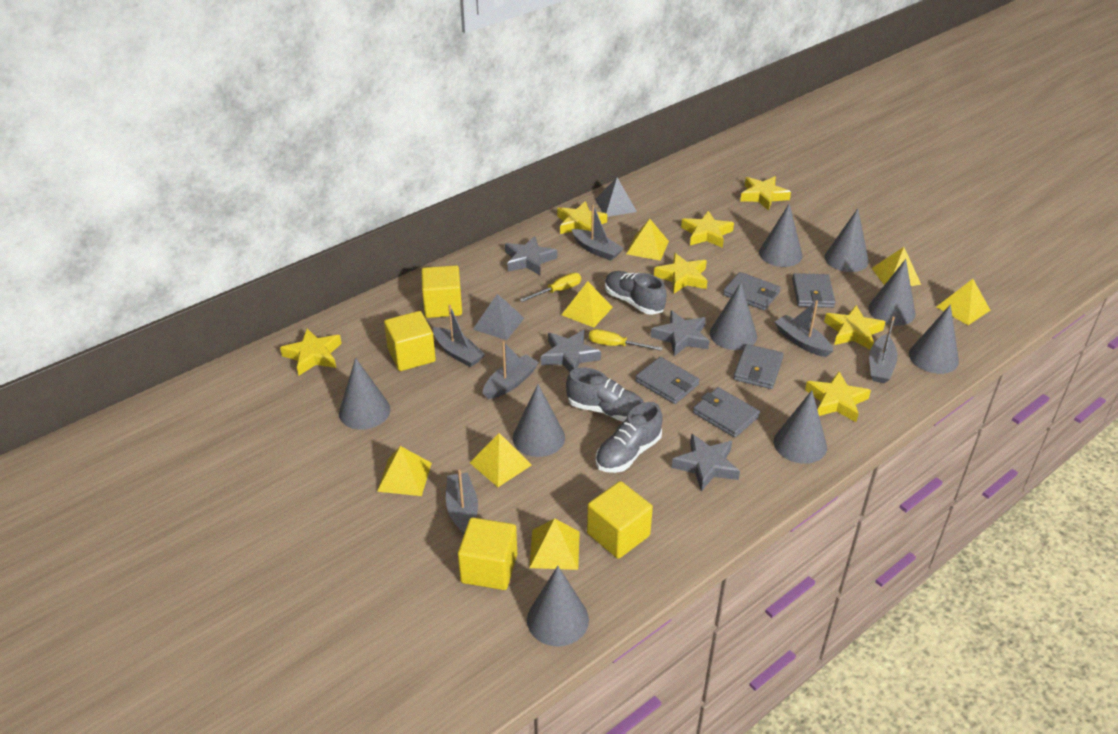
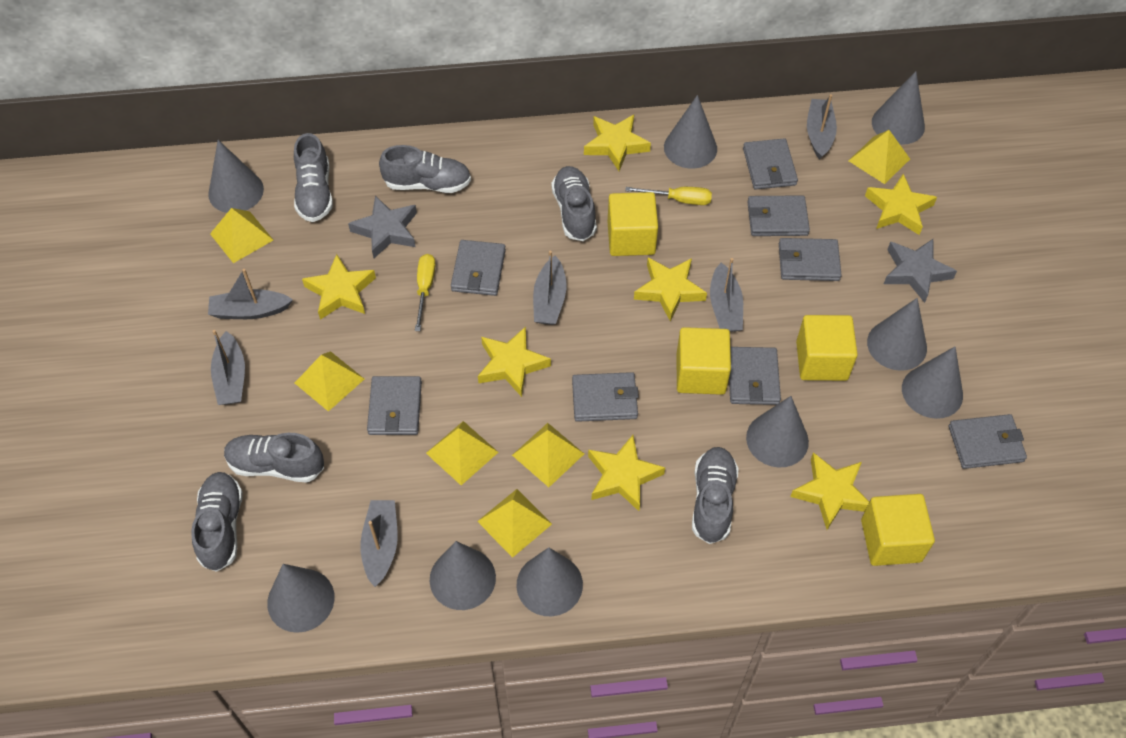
grey pyramid: [473,294,524,340] [595,178,637,217] = 2 -> none = 0
grey shoe: [566,367,644,422] [596,402,663,473] [605,271,666,315] = 3 -> [191,472,243,572] [224,433,324,483] [294,133,333,222] [379,145,471,193] [551,166,597,241] [692,447,739,544] = 6
grey star: [505,236,557,276] [541,330,601,372] [651,310,709,356] [672,434,740,491] = 4 -> [348,196,417,258] [884,239,957,303] = 2
grey wallet: [635,357,700,404] [693,387,760,438] [723,272,781,310] [733,344,784,389] [792,273,835,308] = 5 -> [367,376,422,435] [451,240,506,296] [572,372,639,422] [729,347,781,405] [743,138,798,189] [747,195,810,236] [779,238,842,281] [949,414,1027,469] = 8
yellow pyramid: [377,446,432,496] [470,433,532,487] [529,518,580,570] [562,281,613,328] [626,219,669,261] [872,247,921,286] [936,279,991,325] = 7 -> [210,208,273,263] [295,351,364,412] [426,421,499,485] [477,489,552,558] [512,423,584,487] [848,130,910,184] = 6

